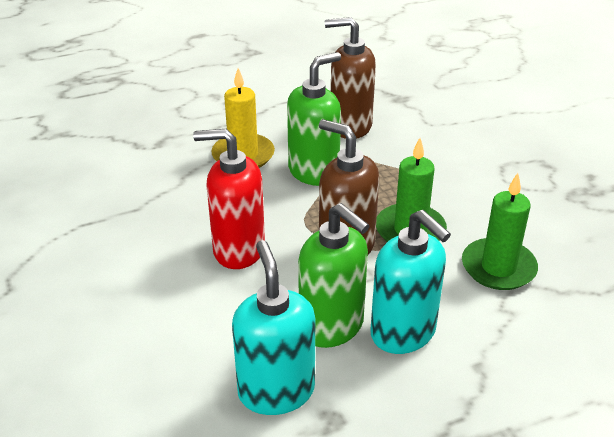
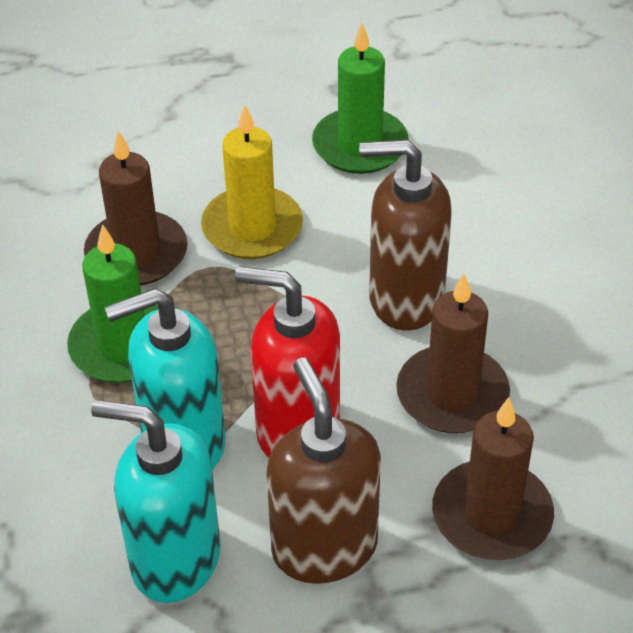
brown candle: none = 0 -> [84,131,188,286] [396,273,510,433] [432,397,554,560] = 3
green soap dispenser: [287,52,341,186] [298,203,370,348] = 2 -> none = 0

